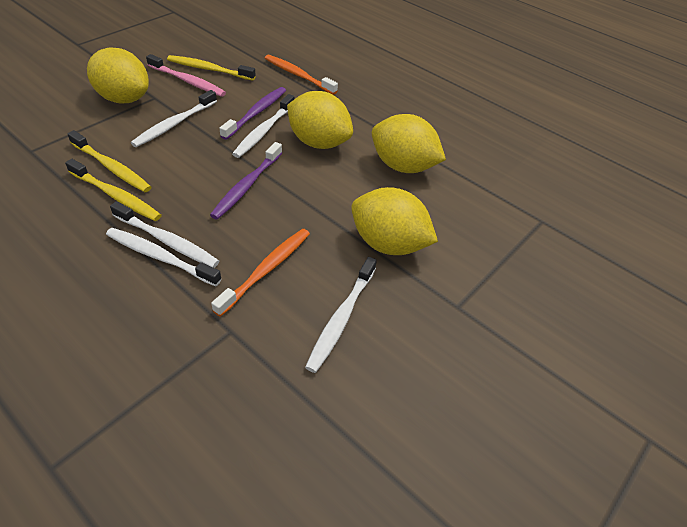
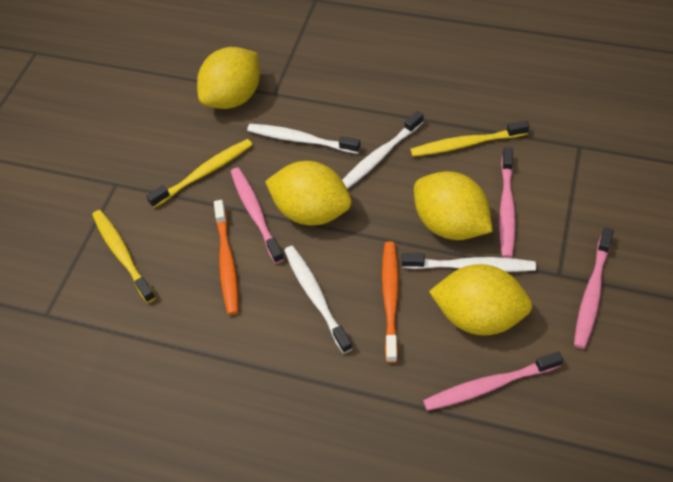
pink toothbrush: [146,54,226,97] = 1 -> [231,167,284,264] [423,351,563,411] [499,147,516,258] [574,228,614,349] = 4
purple toothbrush: [210,142,282,220] [219,87,286,140] = 2 -> none = 0
white toothbrush: [106,228,222,286] [110,201,219,268] [131,90,217,147] [232,94,295,158] [305,257,377,373] = 5 -> [247,124,361,154] [284,246,353,354] [342,111,424,189] [402,253,536,272] = 4

